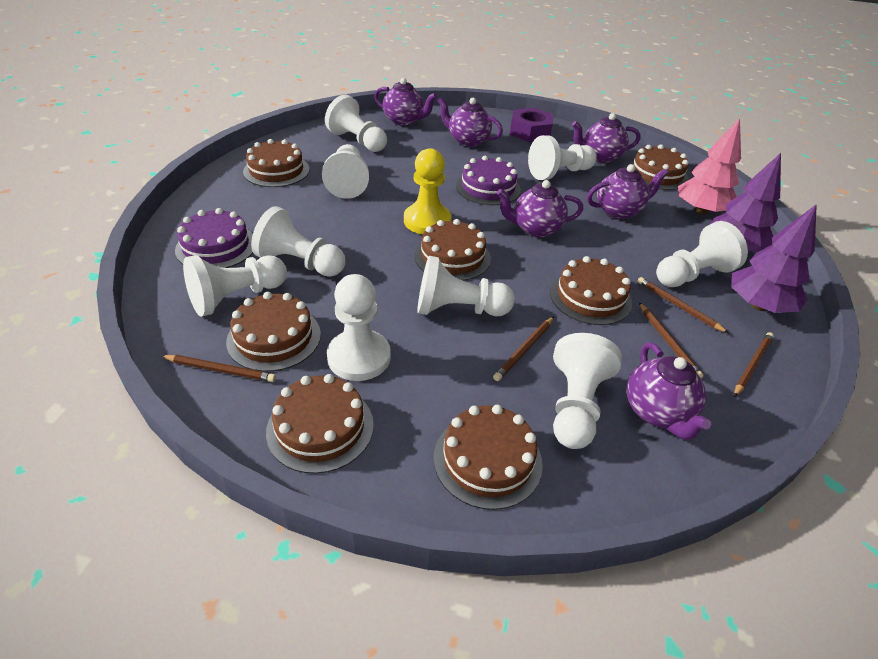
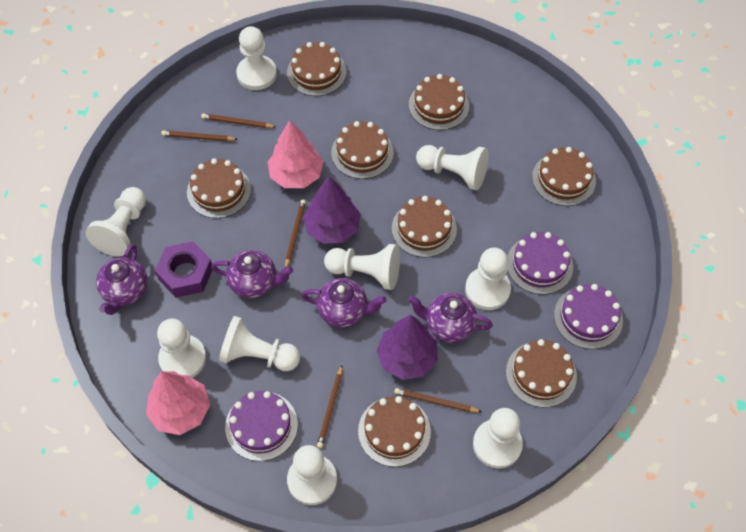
brown cake: [226,292,321,372] [243,139,310,187] [266,374,374,474] [414,219,491,281] [434,405,543,510] [550,256,632,325] [628,144,689,190] = 7 -> [187,158,251,218] [287,42,346,96] [331,121,394,179] [358,396,431,467] [392,196,457,258] [409,74,469,130] [506,339,577,408] [532,147,596,206] = 8
pink tree: [678,118,741,215] = 1 -> [146,371,210,435] [268,120,323,188] = 2
purple cake: [175,208,253,268] [456,156,521,205] = 2 -> [225,391,298,461] [507,232,573,294] [554,284,623,349] = 3
purple teapot: [374,78,437,126] [438,98,503,147] [497,180,583,237] [572,113,641,163] [587,164,668,219] [627,342,711,440] = 6 -> [96,244,148,315] [211,250,293,298] [301,278,386,327] [408,293,493,343] = 4
yellow pawn: [404,148,451,234] = 1 -> none = 0

